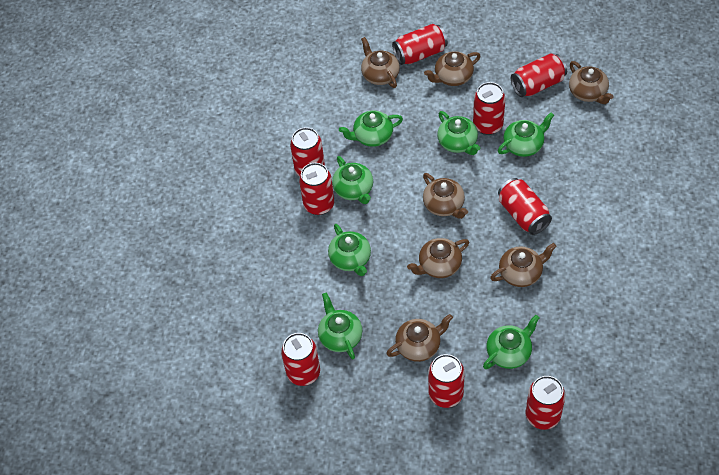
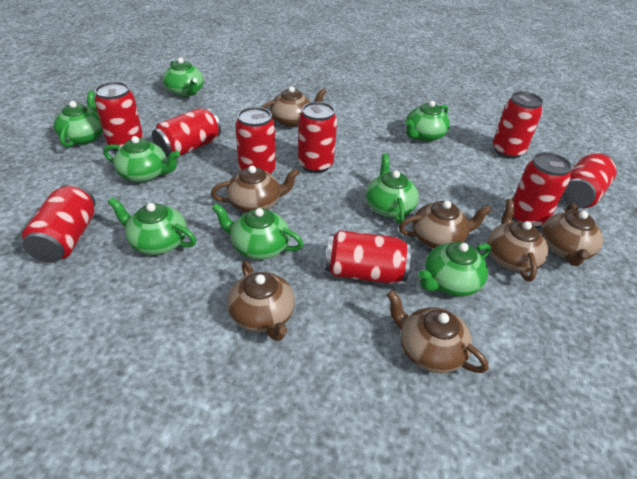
green teapot: [318,292,362,359] [328,224,371,276] [332,156,373,204] [339,111,403,147] [437,111,480,155] [483,315,540,369] [498,112,554,157] = 7 -> [54,90,103,147] [103,136,180,183] [108,197,196,255] [163,58,204,97] [212,203,303,260] [366,154,419,224] [406,101,450,142] [418,242,491,296] = 8

